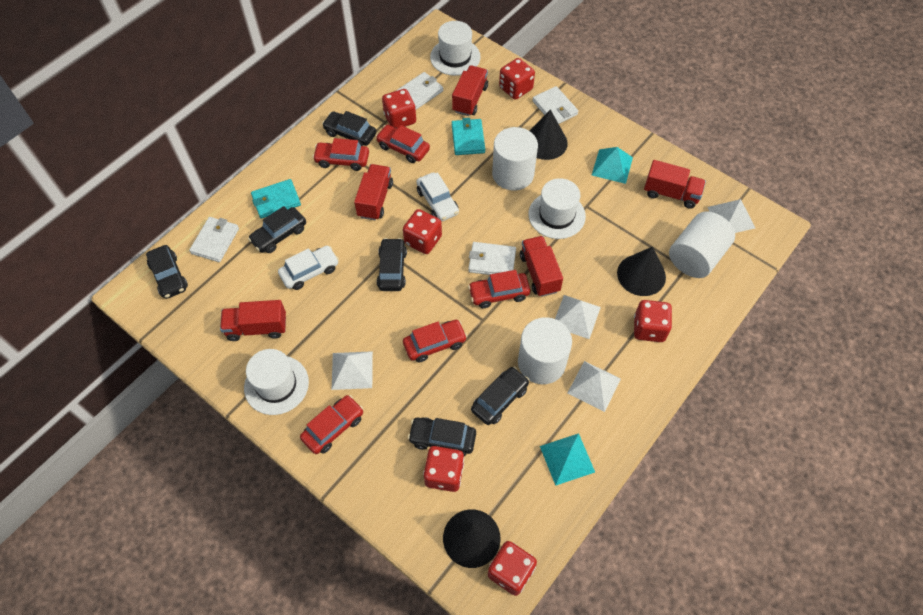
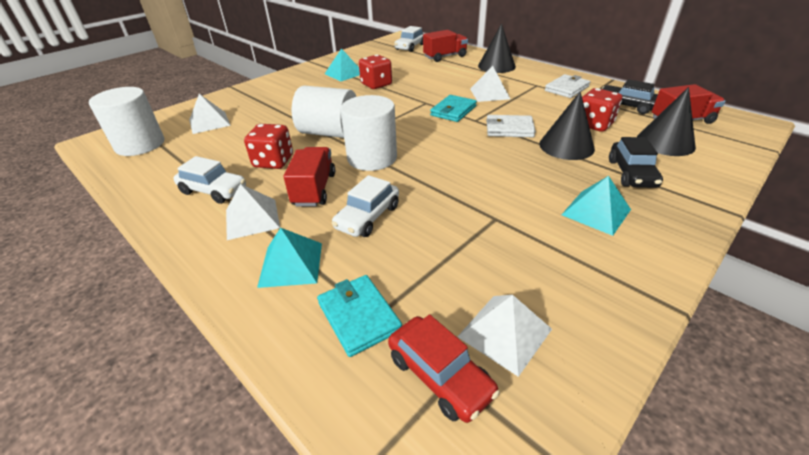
black car: [146,245,188,299] [248,206,306,253] [322,111,376,146] [377,238,407,291] [408,417,476,456] [471,367,529,425] = 6 -> [602,79,658,114] [609,137,663,188] = 2
red car: [300,395,364,454] [312,138,369,171] [376,125,430,163] [403,320,467,363] [468,270,530,308] = 5 -> [388,314,500,423] = 1
red dice: [382,89,416,128] [403,209,442,254] [423,446,464,492] [488,541,537,596] [499,58,535,100] [634,300,672,342] = 6 -> [244,124,293,169] [359,55,392,89] [582,88,622,132] = 3
red truck: [220,300,286,341] [354,164,393,221] [452,65,488,116] [520,236,563,297] [644,160,706,209] = 5 -> [284,147,335,206] [423,30,468,62] [652,84,726,124] = 3
turquoise pyramid: [540,433,595,486] [592,147,633,184] = 2 -> [257,228,322,288] [325,48,360,81] [562,176,631,236] = 3
white car: [278,246,339,290] [416,172,459,221] = 2 -> [173,156,246,204] [332,175,399,237] [394,26,425,52] = 3
white hat: [244,349,309,415] [430,21,481,76] [529,178,586,239] = 3 -> none = 0
white wallet: [189,217,239,262] [396,72,443,110] [468,242,516,275] [532,86,578,124] = 4 -> [486,115,536,137] [545,74,590,98] = 2

